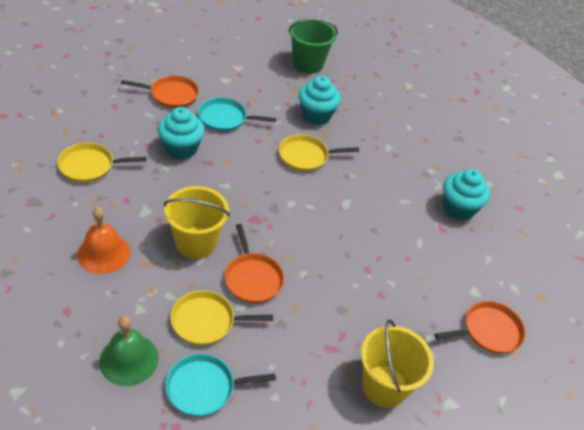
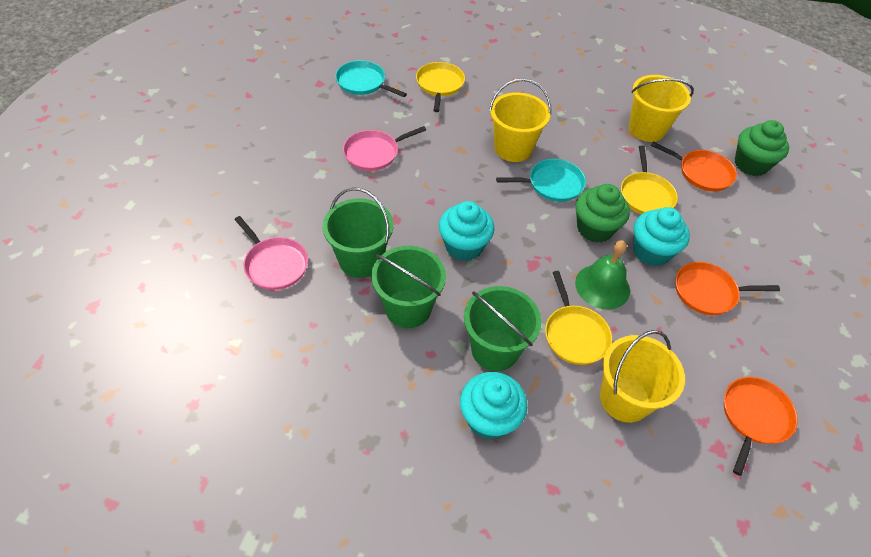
green bucket: [288,18,338,74] = 1 -> [322,187,394,278] [371,246,446,328] [464,286,542,371] = 3
green cupcake: none = 0 -> [576,184,630,242] [735,120,789,176] = 2
orange bell: [77,207,130,274] = 1 -> none = 0
pink pan: none = 0 -> [234,216,308,290] [343,126,426,171] = 2
yellow bucket: [164,186,230,259] [361,319,434,408] = 2 -> [489,78,551,162] [600,330,685,423] [629,75,694,142] = 3

